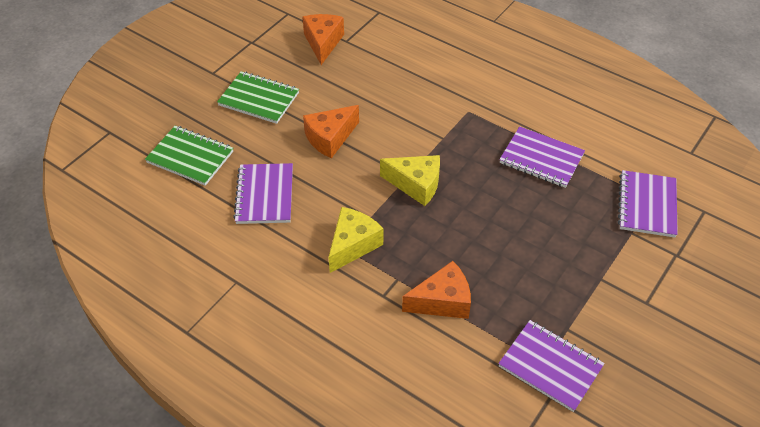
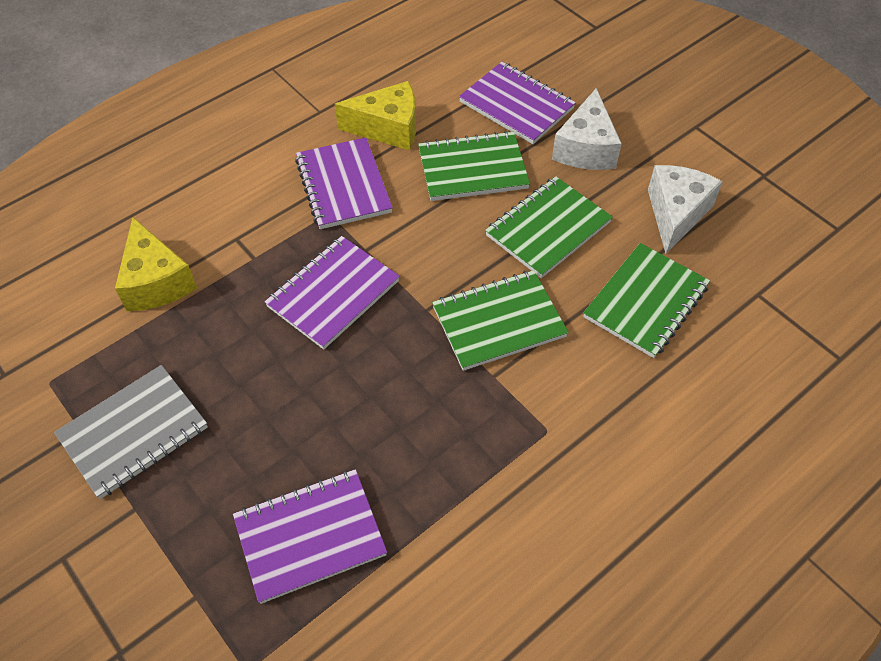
green notebook: [145,126,233,186] [217,71,299,124] = 2 -> [418,131,530,201] [432,270,569,371] [485,176,613,278] [583,243,710,358] = 4
grey notebook: none = 0 -> [54,365,208,499] = 1
orange cheese: [302,14,344,65] [303,105,359,159] [402,261,471,319] = 3 -> none = 0
white cheese: none = 0 -> [552,88,622,170] [648,165,723,254] = 2

